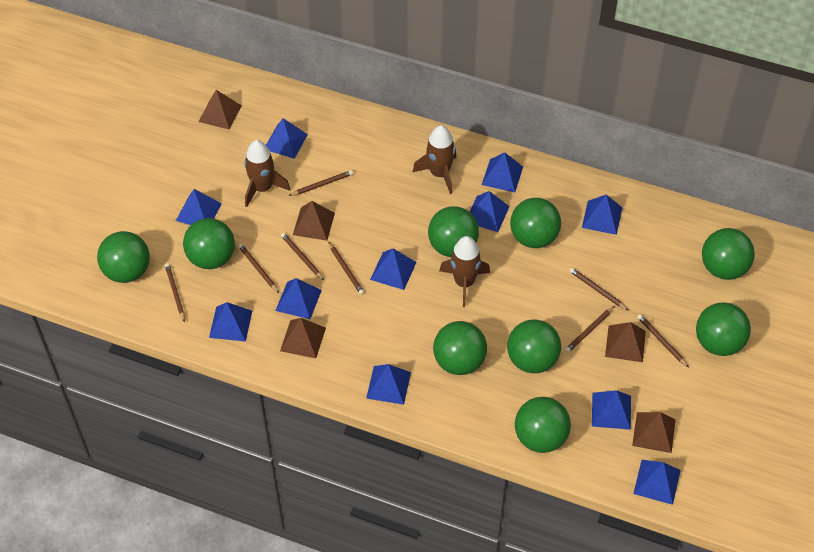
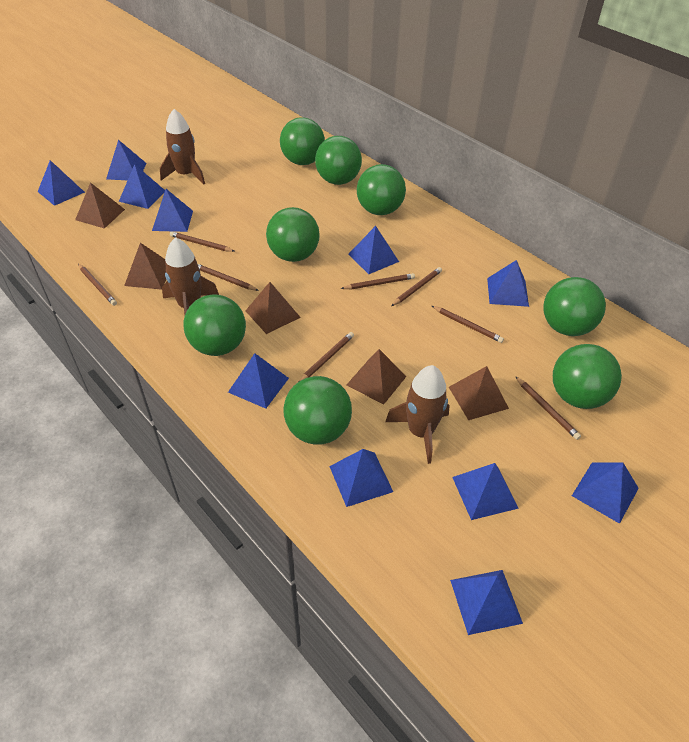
green ball: [97,231,150,283] [183,218,235,269] [428,206,479,257] [433,321,487,375] [507,319,561,373] [510,198,561,248] [515,397,571,453] [696,302,751,356] [702,228,755,280] = 9 -> [184,295,246,356] [266,207,320,262] [280,117,325,165] [283,376,352,445] [315,136,362,185] [357,164,406,215] [543,277,606,336] [553,344,622,409] = 8

